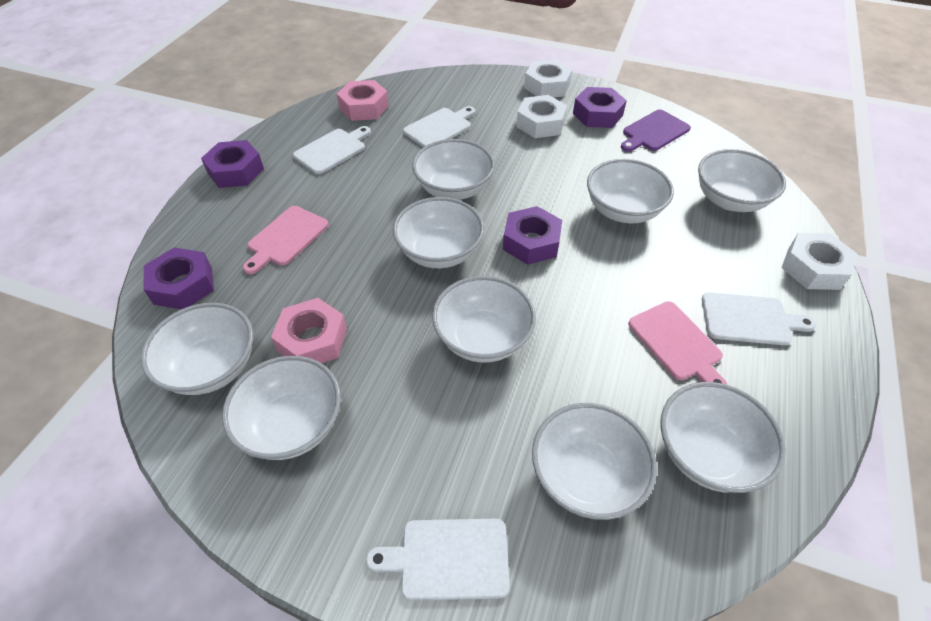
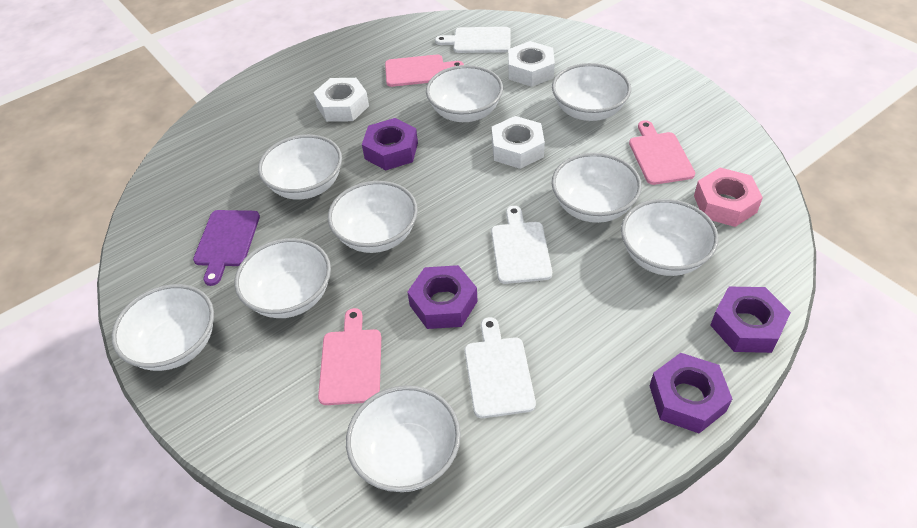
pink cutting board: [243,206,329,274] [628,301,727,385] = 2 -> [318,308,381,405] [385,54,464,87] [629,120,695,185] = 3
pink nut: [271,298,347,363] [337,80,389,121] = 2 -> [694,168,763,227] = 1
white cutting board: [293,126,371,174] [366,519,510,601] [403,106,475,147] [702,292,816,345] = 4 -> [435,27,511,53] [465,317,536,418] [491,206,552,284] = 3

